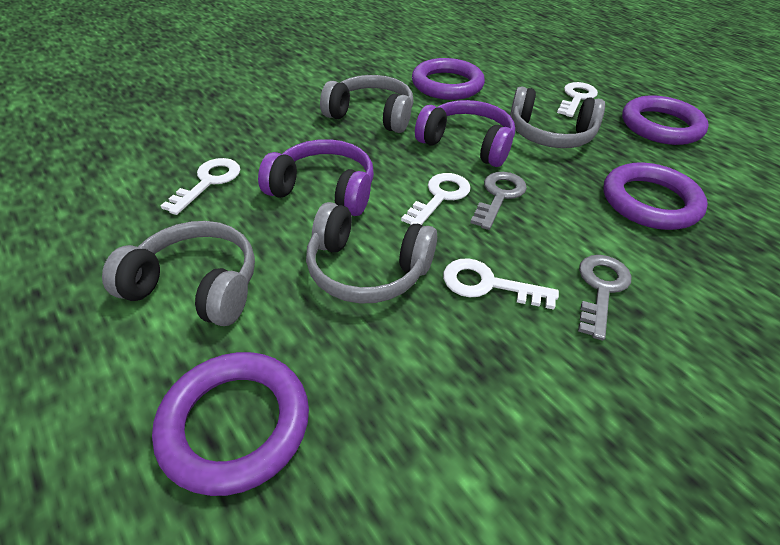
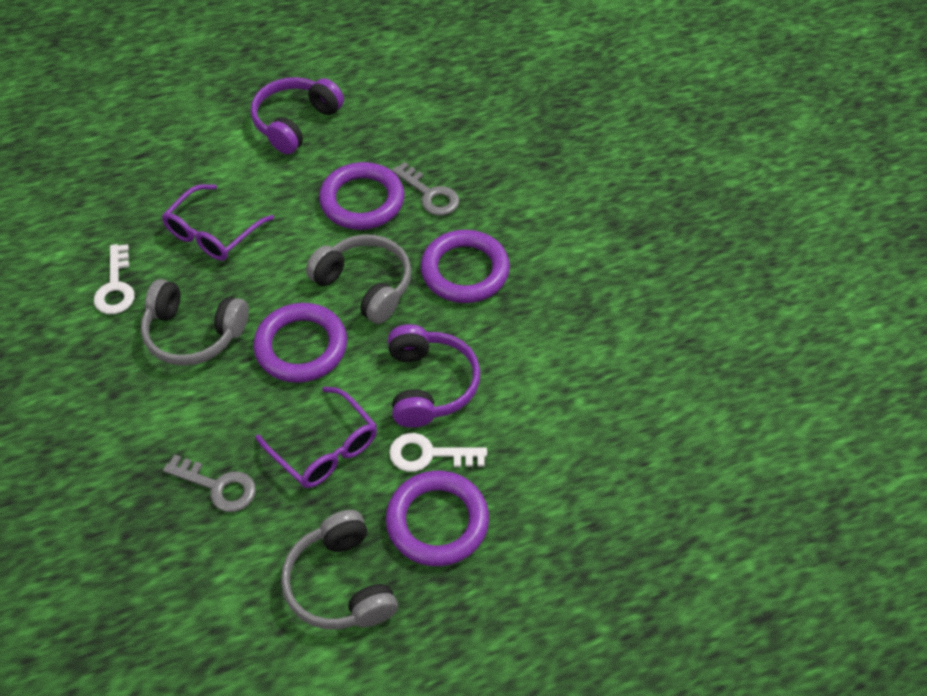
grey headphones: [102,221,255,326] [306,202,437,304] [320,75,414,133] [510,86,605,148] = 4 -> [141,279,249,366] [281,510,398,629] [306,234,411,324] = 3
purple glasses: none = 0 -> [162,184,274,261] [255,386,377,488] = 2
white key: [161,158,240,215] [401,173,470,226] [443,258,559,310] [557,82,598,117] = 4 -> [94,244,135,314] [389,433,487,472] = 2

